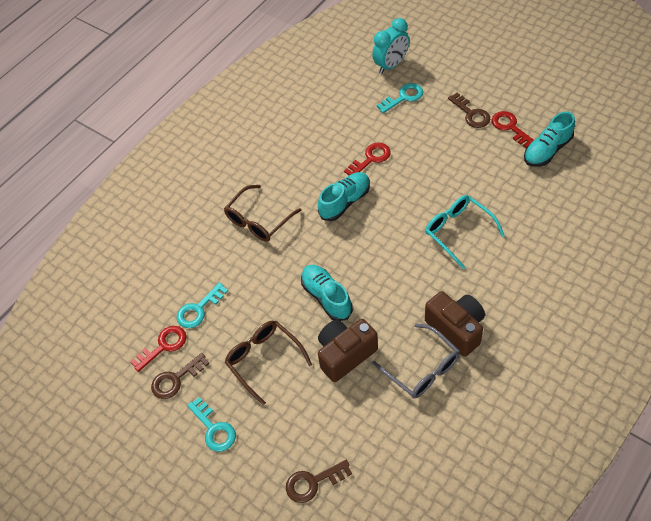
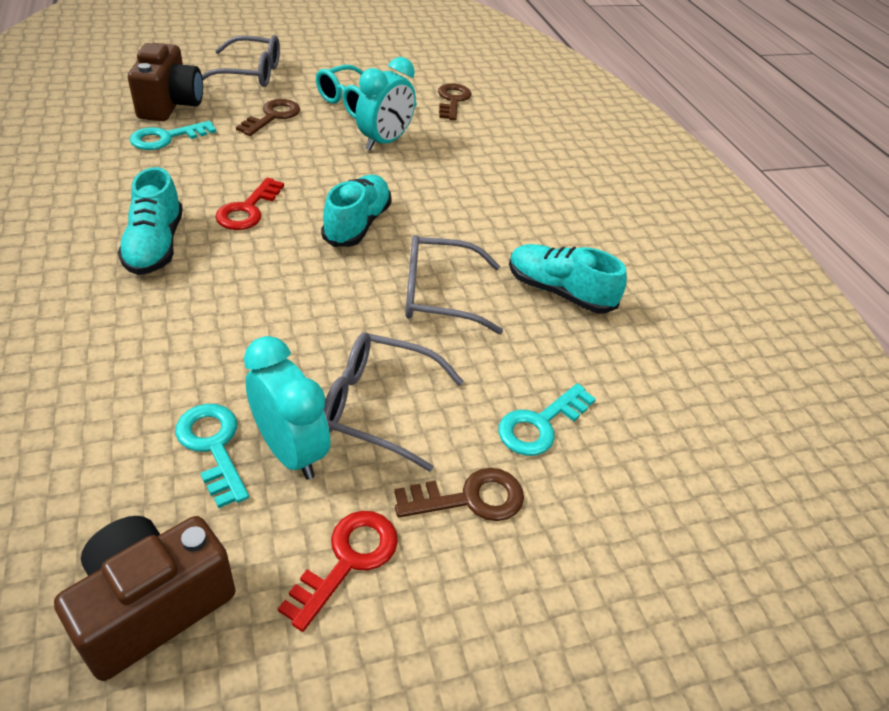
brown glasses: [224,185,302,242] [225,320,312,405] = 2 -> none = 0
grey glasses: [372,324,460,398] = 1 -> [202,35,280,87] [324,332,464,472] [405,235,503,334] = 3
red key: [130,326,186,372] [344,143,391,175] [491,111,534,148] = 3 -> [215,178,284,230] [278,511,398,632] = 2
turquoise clock: [372,18,409,74] = 1 -> [244,336,331,480] [355,57,416,150] = 2

